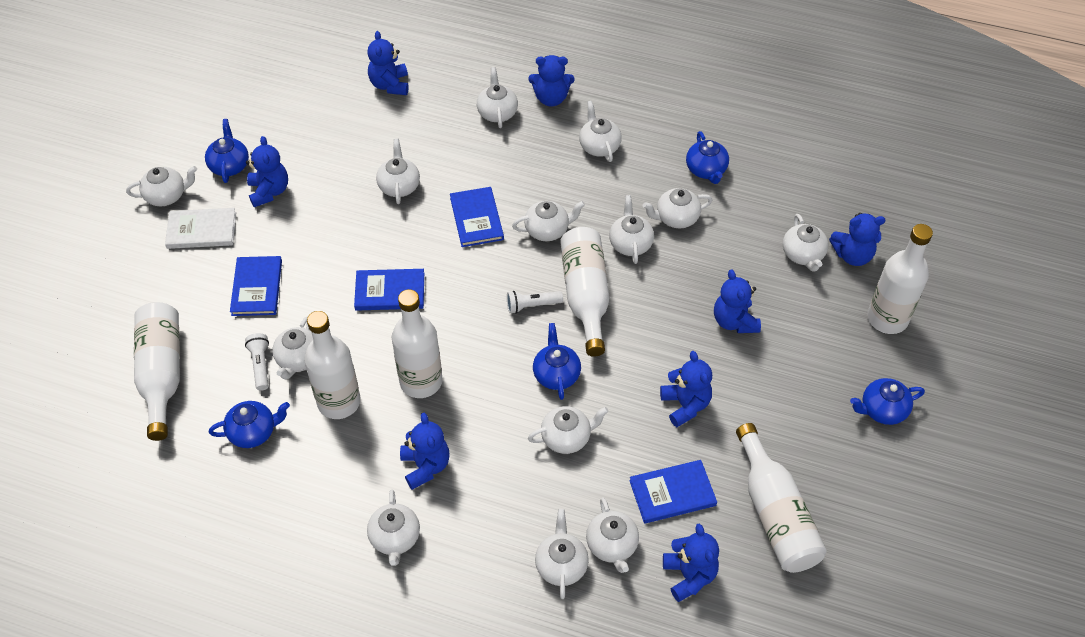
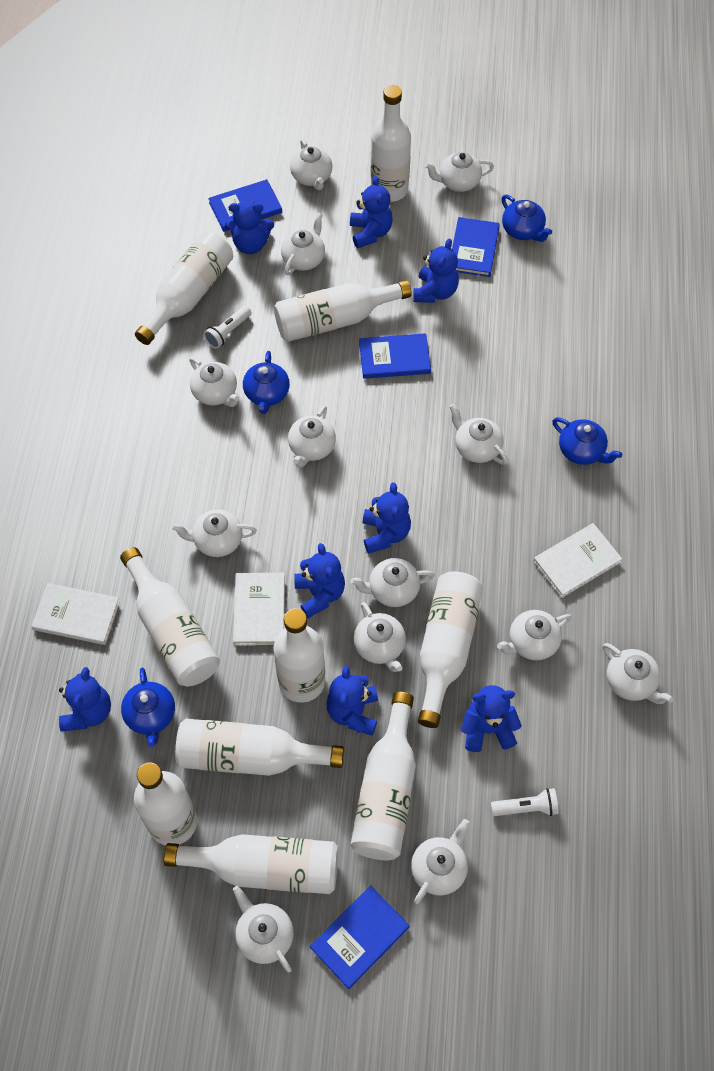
blue teapot: [205,119,249,183] [209,401,290,448] [533,323,581,400] [686,131,729,184] [850,378,925,425] = 5 -> [121,668,175,747] [243,351,290,414] [502,195,552,242] [552,418,622,465] = 4
white book: [165,208,236,249] = 1 -> [31,583,120,645] [233,573,285,645] [533,523,622,598] = 3
white bottle: [134,302,180,441] [304,311,361,419] [392,289,443,398] [560,227,610,357] [736,423,827,573] [867,224,933,334] = 6 -> [120,547,220,687] [134,762,197,845] [135,231,233,345] [164,834,338,894] [175,719,344,776] [274,280,412,342] [274,608,325,703] [351,692,416,860] [371,85,411,202] [418,571,483,728] = 10

